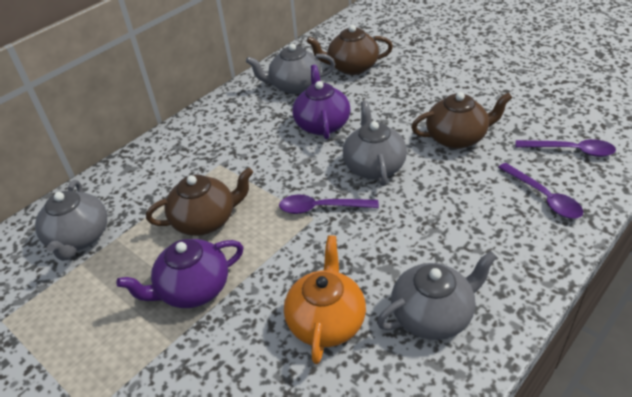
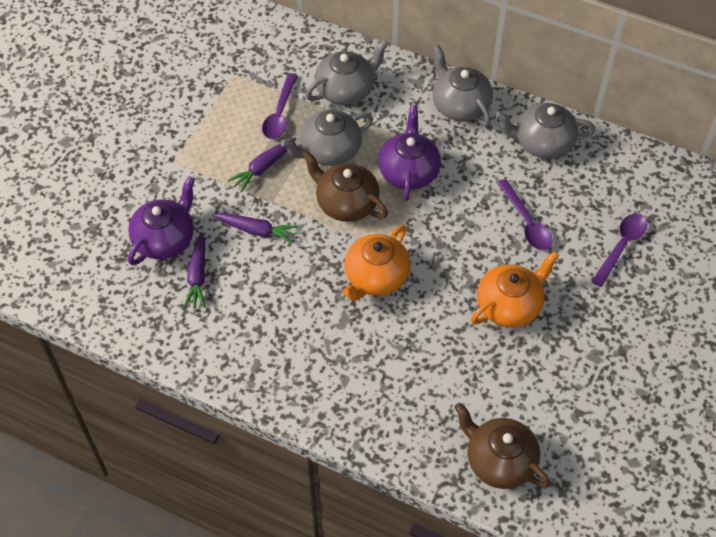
brown teapot: [146,167,254,236] [307,25,393,75] [411,92,512,149] = 3 -> [302,150,388,222] [454,402,551,489] = 2
orange teapot: [284,235,366,364] = 1 -> [343,225,410,301] [471,251,559,328] = 2
purple carrot: none = 0 -> [183,232,206,309] [212,213,298,244] [227,138,296,193] = 3

